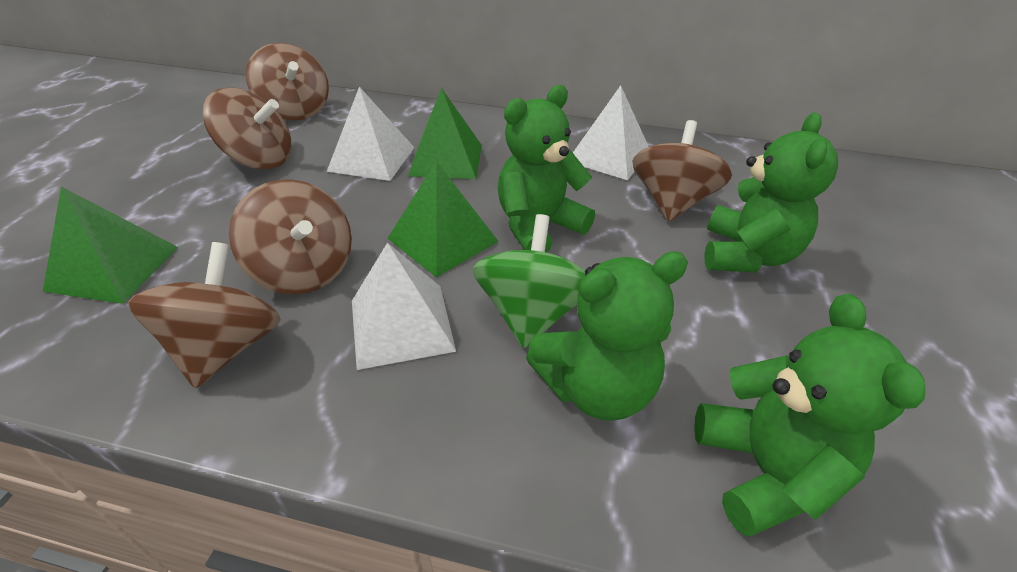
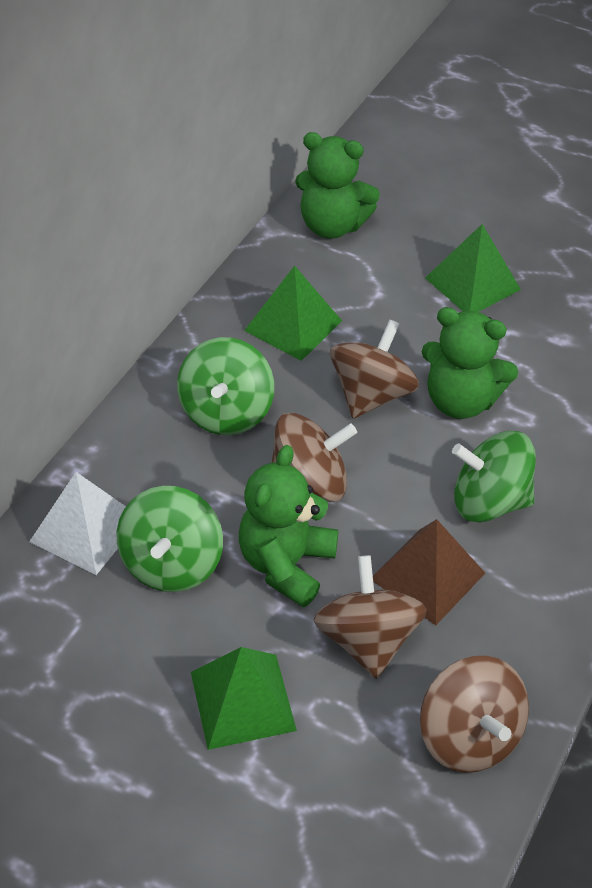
brown pyramid: none = 0 -> [373,519,485,625] = 1
brown spinning top: [128,242,281,388] [203,87,291,169] [229,179,352,294] [246,43,329,120] [632,120,732,222] = 5 -> [271,413,357,502] [314,555,427,679] [330,319,419,418] [420,656,529,773] = 4
green spinning top: [472,214,586,348] = 1 -> [117,486,223,592] [177,337,274,435] [452,431,536,523] = 3
green teddy bear: [497,85,595,253] [526,251,688,421] [694,294,925,537] [704,113,838,273] = 4 -> [239,445,338,607] [295,132,380,239] [422,307,518,419] = 3
white pyramid: [327,87,414,181] [352,242,456,370] [573,85,649,180] = 3 -> [29,472,126,575] = 1

